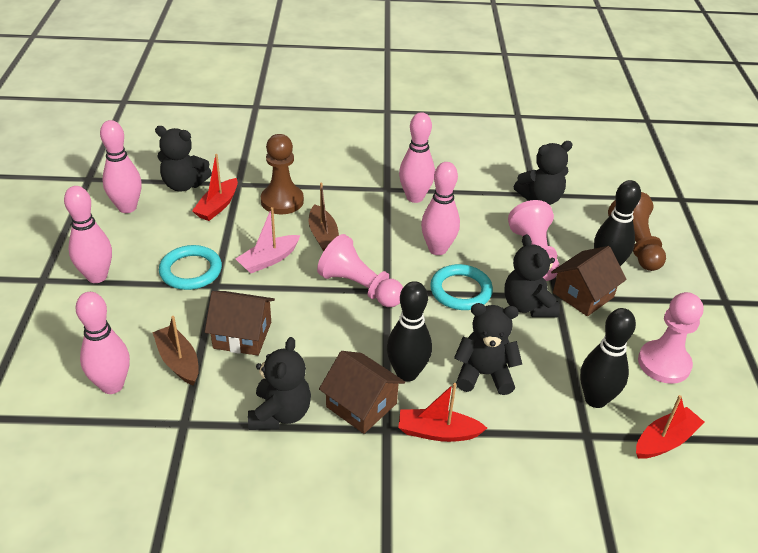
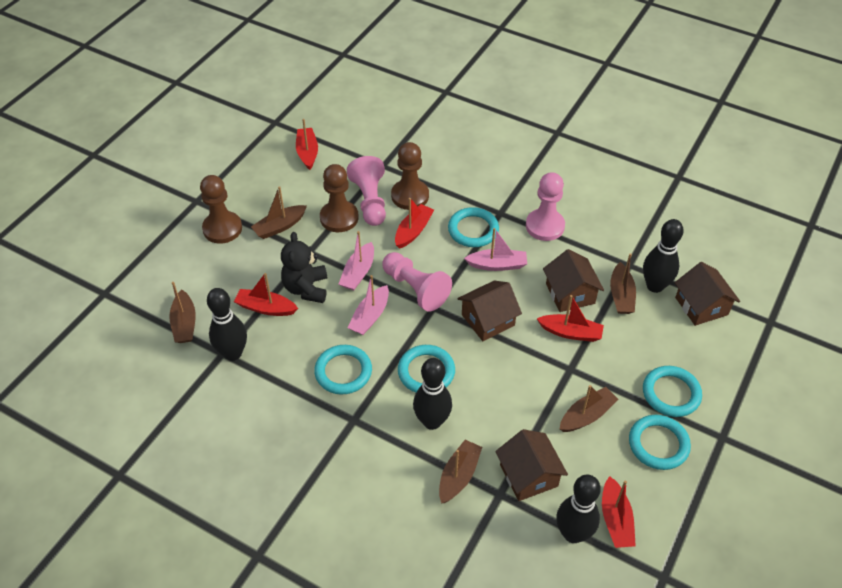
black bowling pin: [387,281,432,382] [580,308,636,408] [594,180,641,266] = 3 -> [207,288,247,361] [413,358,452,430] [556,475,601,543] [643,219,684,293] = 4
black teddy bear: [155,126,212,192] [248,337,311,430] [454,303,522,395] [504,234,560,317] [514,141,573,205] = 5 -> [281,232,327,303] = 1
brown boat: [152,316,199,386] [309,183,339,252] = 2 -> [169,282,196,343] [251,186,307,239] [439,440,482,503] [560,385,619,432] [610,253,636,314] = 5
brown house: [205,291,275,356] [319,351,405,434] [551,246,627,316] = 3 -> [457,281,522,341] [495,429,568,501] [543,249,604,312] [675,262,740,326] = 4
brown pawn: [261,134,304,214] [608,192,666,271] = 2 -> [200,175,242,244] [320,164,359,232] [391,142,429,210] = 3
pink boat: [235,207,300,274] = 1 -> [339,231,374,290] [347,275,389,335] [464,228,527,271] = 3
pink bowling pin: [64,186,112,283] [76,292,130,394] [100,120,142,213] [399,112,435,203] [421,162,460,255] = 5 -> none = 0
red boat: [192,154,238,221] [398,383,487,442] [636,395,704,459] = 3 -> [234,273,298,316] [296,119,318,170] [395,198,434,249] [537,295,604,342] [602,476,636,548] = 5
turquoise ring: [159,245,222,290] [430,264,493,310] = 2 -> [314,345,372,395] [398,345,455,393] [448,207,499,247] [629,415,691,470] [643,366,702,417] = 5

